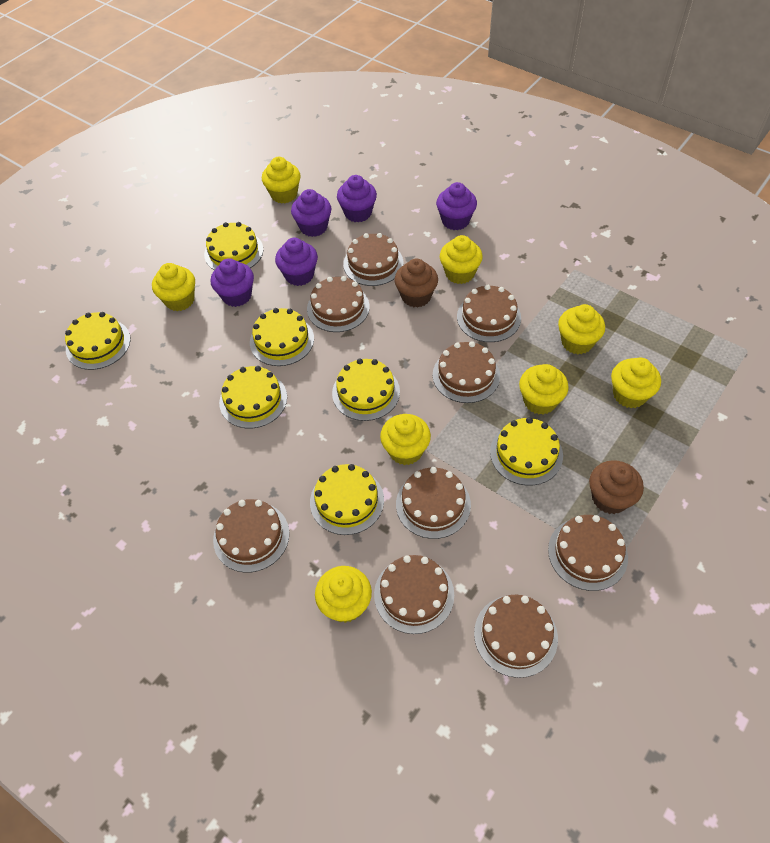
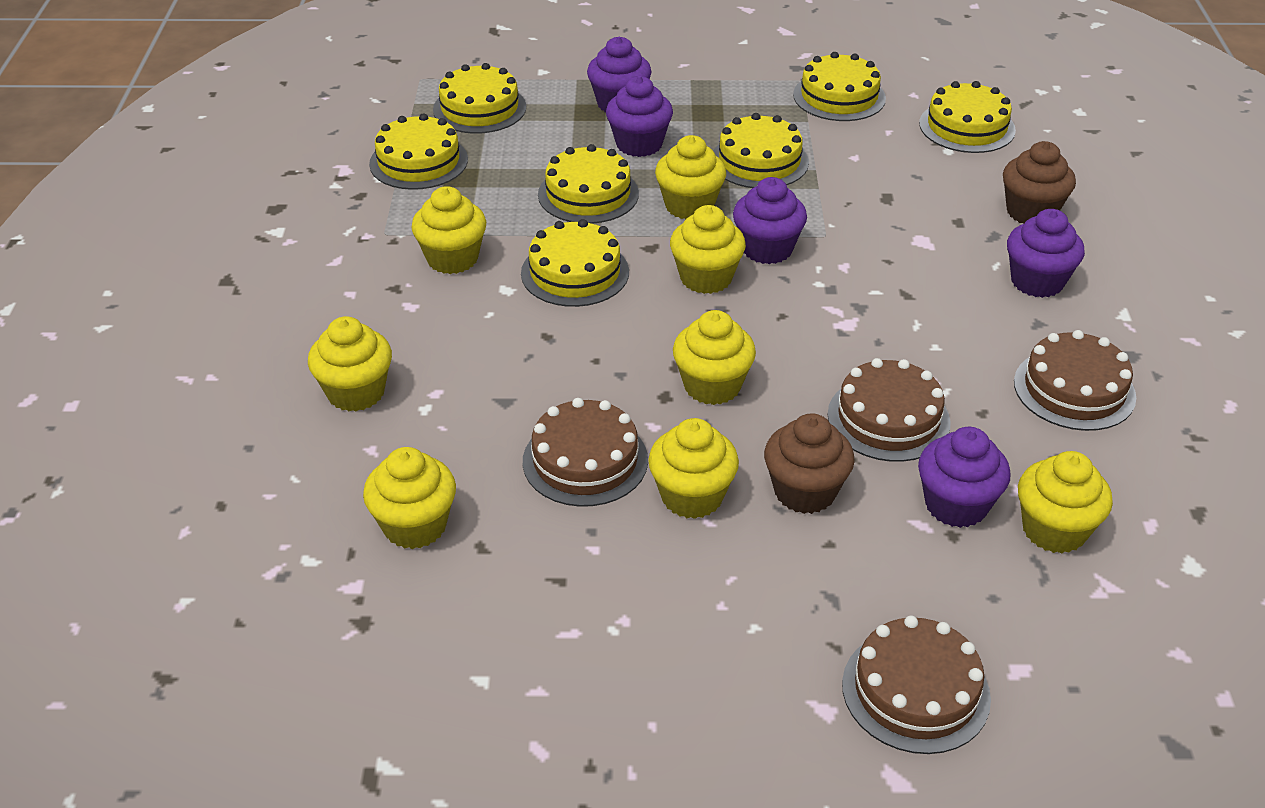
brown cake: [213,499,289,573] [307,276,370,332] [343,233,403,286] [374,555,454,634] [396,467,471,539] [433,341,500,403] [457,285,521,342] [474,595,558,678] [548,515,628,591] = 9 -> [523,398,648,507] [828,358,951,462] [842,615,991,754] [1014,330,1136,431] = 4

